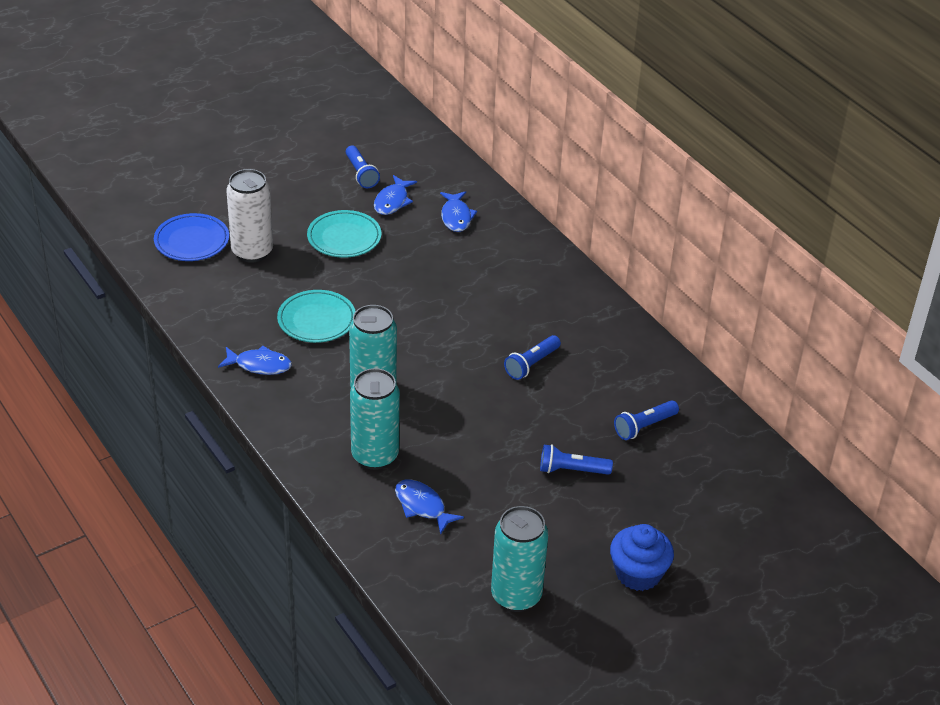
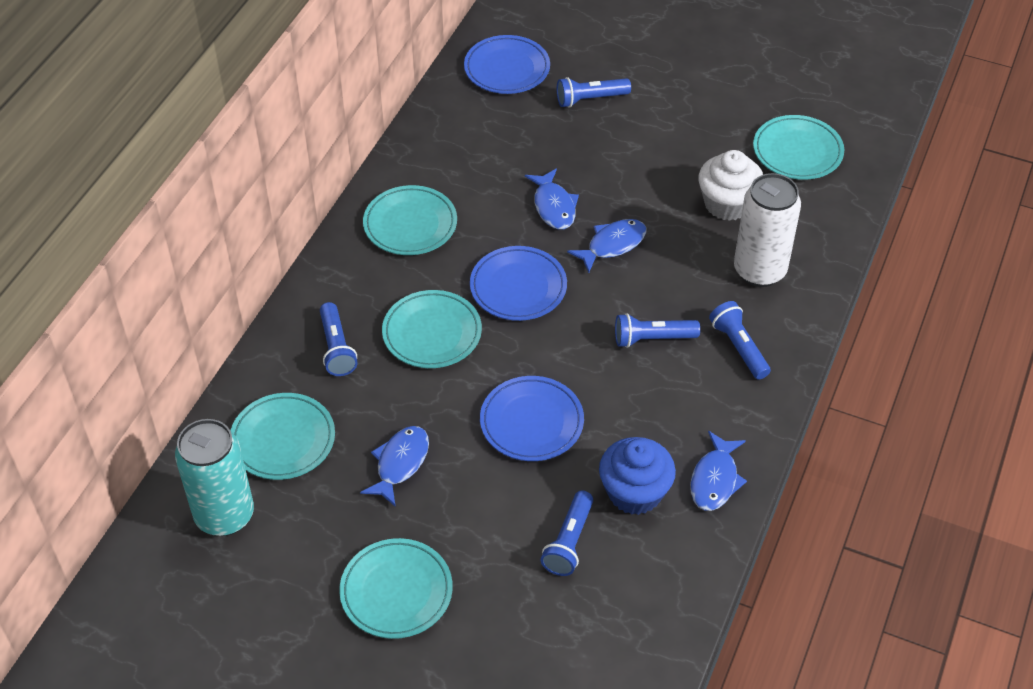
blue flashlight: [346,146,380,188] [504,335,561,380] [540,444,613,475] [614,400,679,440] = 4 -> [320,302,358,376] [540,491,593,576] [557,77,631,108] [615,313,700,348] [709,301,771,379] = 5
blue plate: [154,213,229,261] = 1 -> [464,35,550,94] [470,246,567,321] [480,376,584,461] = 3
turquoise can: [349,305,397,387] [350,368,400,470] [491,506,548,612] = 3 -> [175,419,254,536] = 1
turquoise plate: [277,290,356,343] [307,210,381,258] = 2 -> [230,393,335,480] [339,538,453,639] [363,185,457,255] [382,290,482,368] [753,115,844,180] = 5
white cupcake: none = 0 -> [698,150,763,221] = 1

